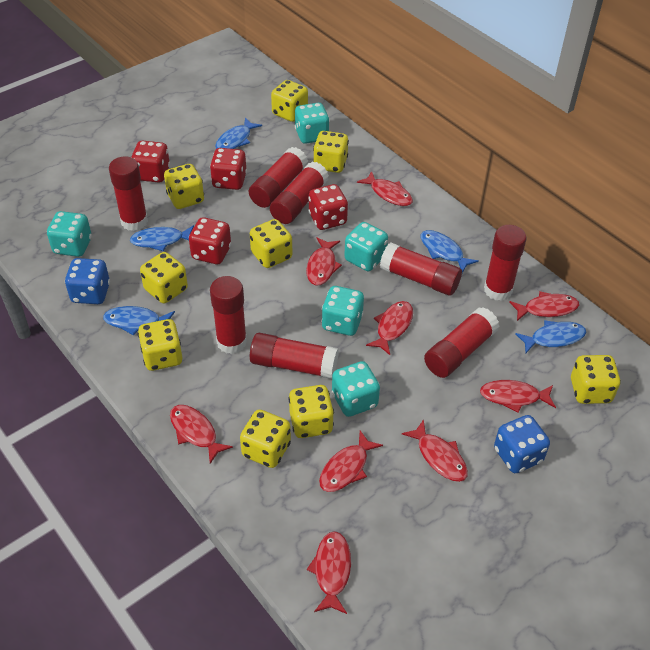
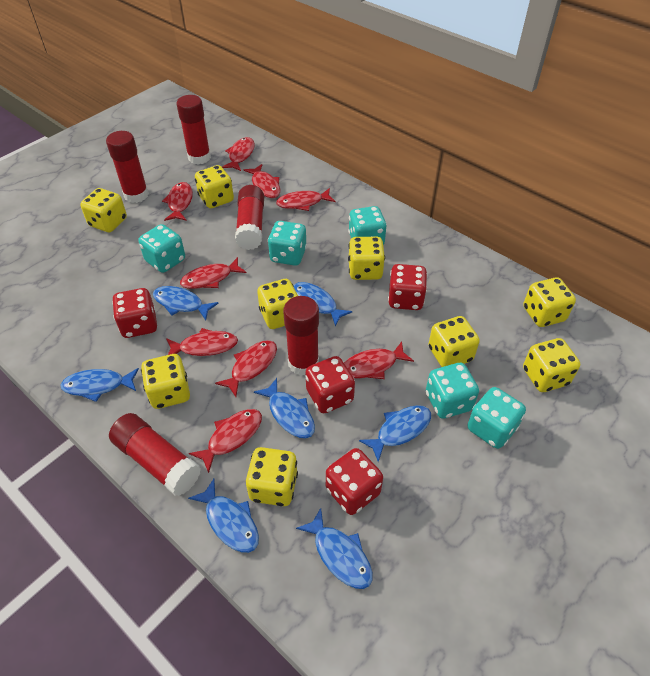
blue dice: [65,258,110,304] [494,415,550,473] = 2 -> none = 0
blue fish: [103,306,175,336] [130,225,194,251] [215,118,262,149] [420,230,479,273] [515,320,586,353] = 5 -> [60,368,139,402] [153,286,219,320] [188,479,259,553] [254,378,315,438] [294,282,352,327] [296,508,373,589] [359,405,431,462] = 7
red glue stick: [109,156,148,231] [210,276,247,354] [249,147,308,208] [250,333,339,379] [270,162,329,224] [380,242,462,296] [424,307,499,378] [484,225,526,301] = 8 -> [106,131,149,203] [109,413,201,496] [177,95,211,165] [235,185,264,250] [283,296,319,376] = 5

